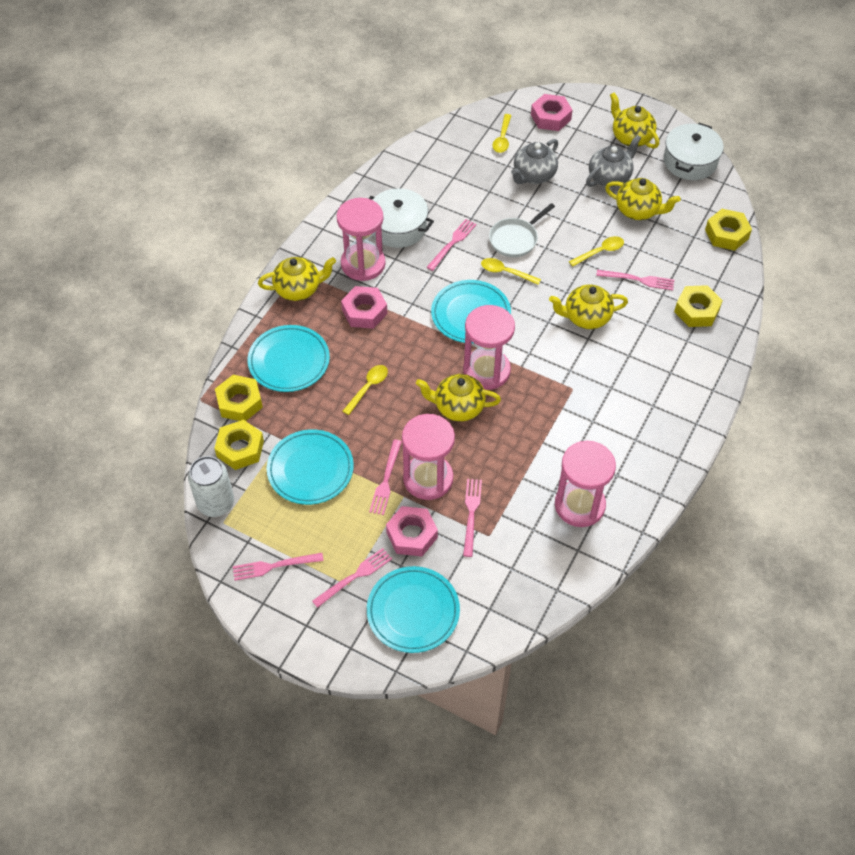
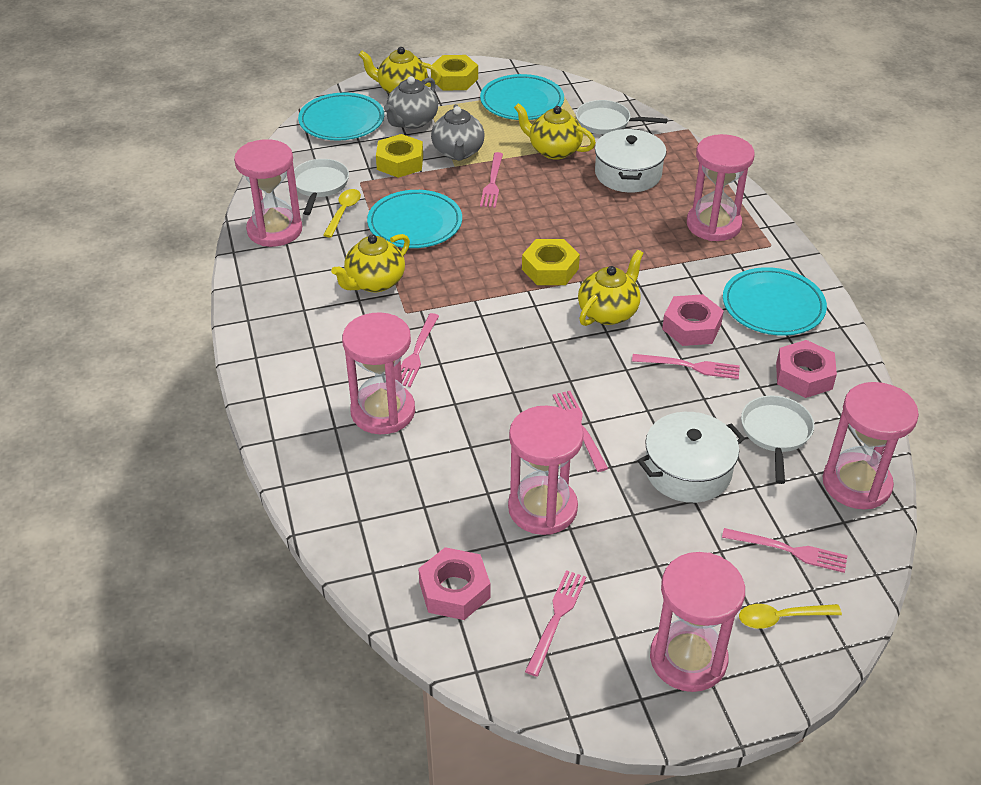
pink hourglass: [337,198,385,281] [402,414,455,500] [463,305,515,390] [555,441,616,527] = 4 -> [234,139,302,247] [342,312,415,434] [508,405,584,535] [650,552,745,692] [687,134,755,241] [823,382,919,509] = 6
white can: [188,456,234,517] = 1 -> none = 0
white pan: [489,203,555,257] = 1 -> [294,159,349,215] [576,100,667,134] [741,395,814,484] = 3
yellow nut: [214,420,264,470] [215,375,263,421] [674,285,723,327] [705,209,752,251] = 4 -> [376,134,423,178] [431,55,478,91] [522,239,580,285] = 3
yellow spoon: [343,365,388,415] [481,258,541,285] [493,114,511,153] [569,236,624,267] = 4 -> [323,189,361,237] [739,604,842,629] = 2
yellow teapot: [258,257,336,301] [416,374,501,421] [549,285,628,329] [605,178,681,220] [610,92,659,149] = 5 -> [331,234,410,292] [359,47,441,94] [514,103,596,160] [578,250,643,326] = 4

